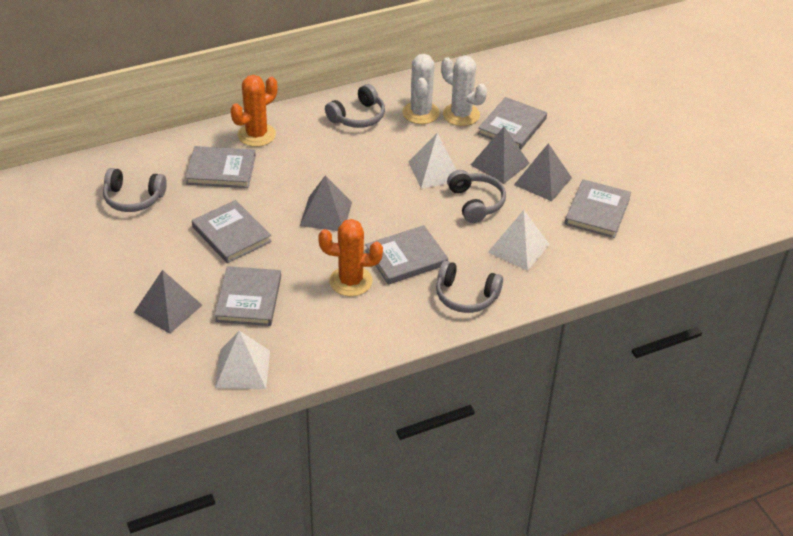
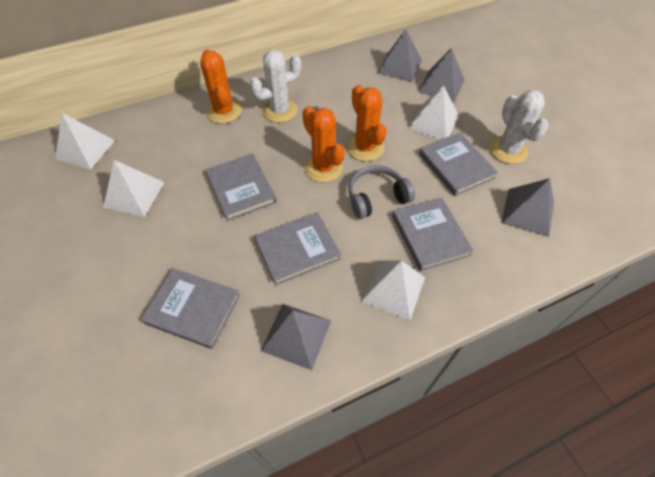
grey book: [186,146,256,188] [192,200,272,263] [215,266,281,326] [365,225,448,284] [478,97,547,150] [565,179,631,238] = 6 -> [141,268,240,349] [205,153,277,221] [254,212,341,285] [392,198,474,271] [419,133,498,196] = 5
grey headphones: [103,168,167,212] [325,84,385,128] [436,261,503,313] [447,170,506,223] = 4 -> [348,166,415,219] = 1
orange cactus: [231,75,277,147] [318,219,383,296] = 2 -> [200,49,242,124] [302,106,345,182] [346,85,387,161] = 3
white pyramid: [215,331,270,389] [408,133,456,189] [488,210,550,271] = 3 -> [55,113,115,170] [103,160,165,217] [361,260,425,321] [408,85,459,140] = 4

